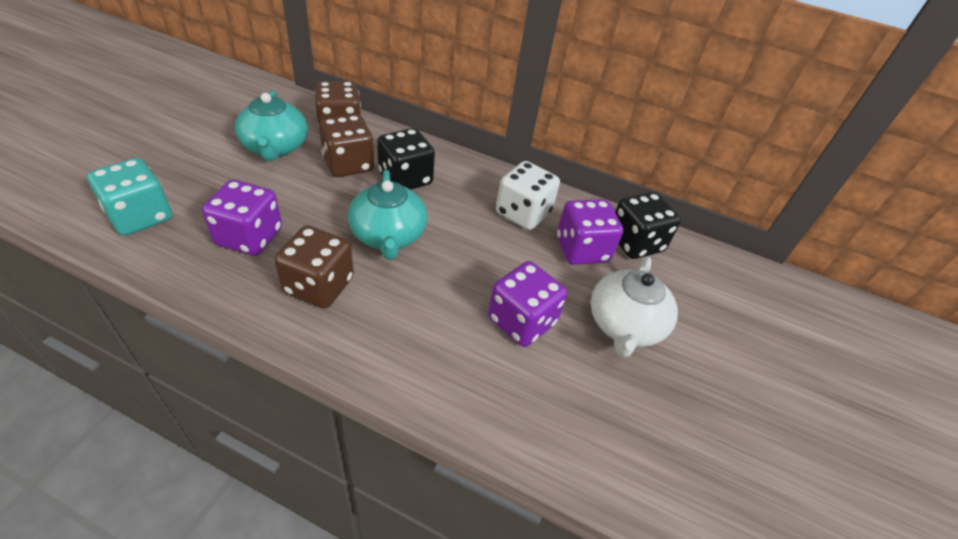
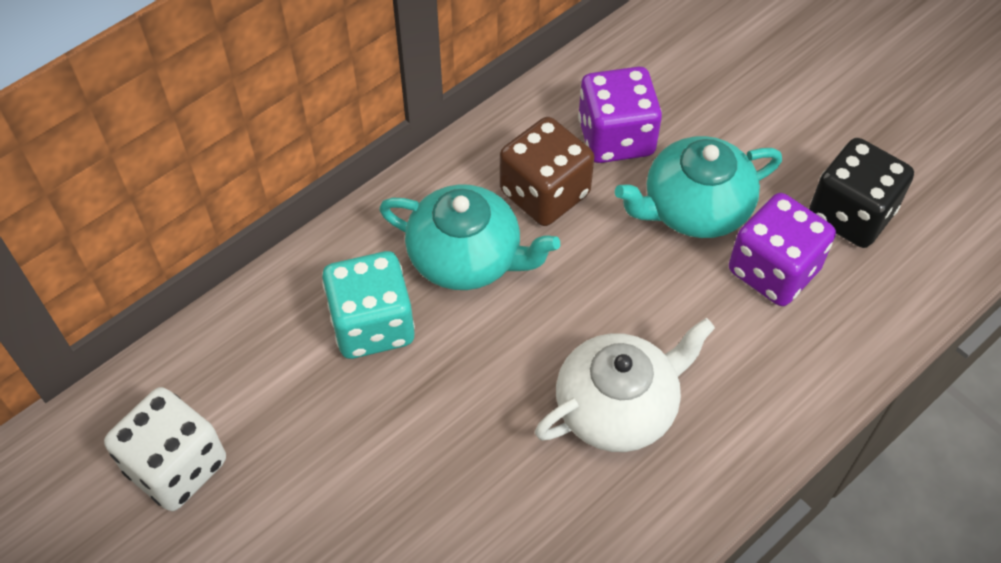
black dice: [377,128,435,190] [615,192,681,259] = 2 -> [809,138,914,248] = 1
brown dice: [274,225,354,308] [315,81,361,128] [319,115,374,177] = 3 -> [500,117,594,226] = 1
purple dice: [202,180,282,256] [488,261,567,347] [557,199,623,265] = 3 -> [578,67,662,163] [729,193,836,306] = 2

